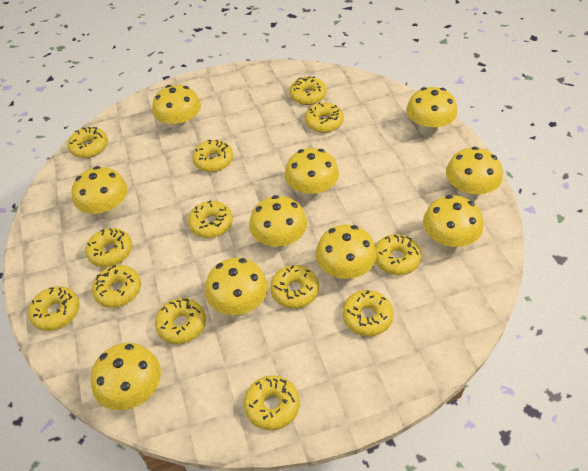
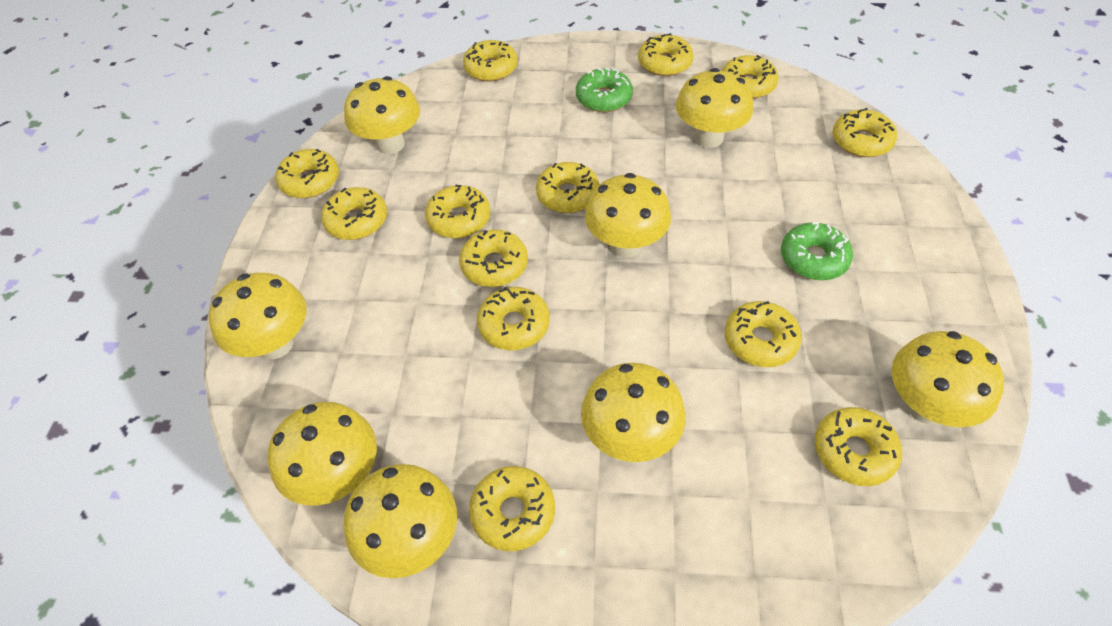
green donut: none = 0 -> [576,68,633,112] [781,222,853,280] = 2
yellow mushroom: [72,166,128,220] [91,343,161,410] [152,85,201,133] [205,258,268,316] [249,195,307,251] [285,148,339,201] [316,225,377,282] [406,87,457,137] [423,195,483,252] [446,147,503,201] = 10 -> [209,273,306,359] [268,402,377,506] [343,464,457,578] [344,76,420,154] [581,363,686,462] [585,173,671,258] [676,68,753,148] [892,331,1004,427] = 8

